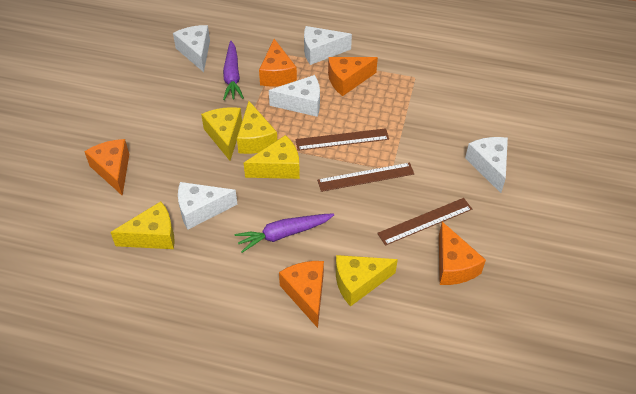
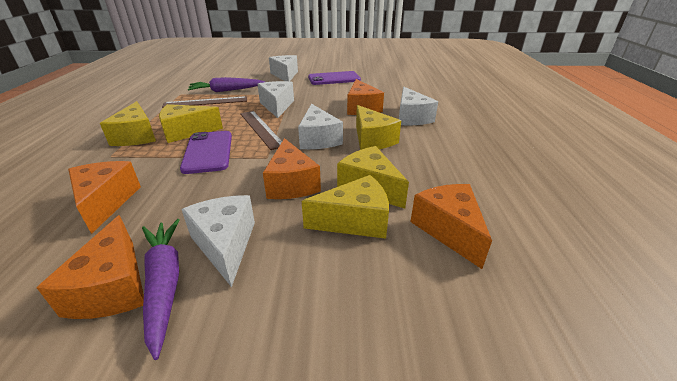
brown ruler: [295,128,389,151] [317,163,414,192] [377,198,472,246] = 3 -> [162,96,247,108] [240,111,282,150] = 2
purple phone: none = 0 -> [180,131,232,174] [308,71,361,85] = 2

